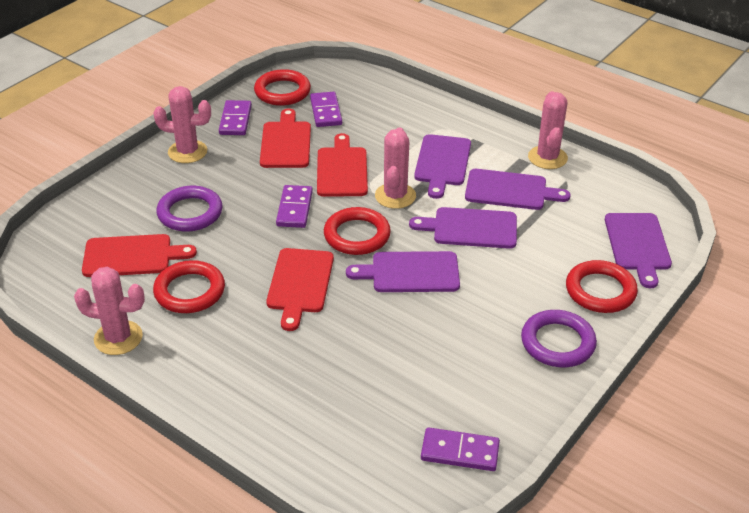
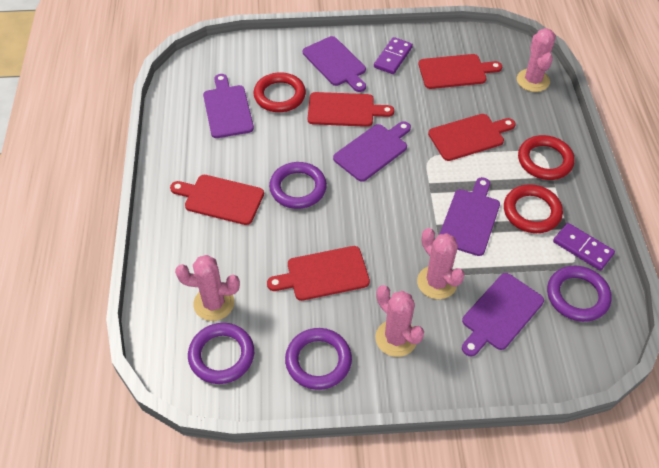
purple domino: [219,100,252,135] [276,185,313,228] [310,92,342,127] [421,427,500,471] = 4 -> [374,37,413,74] [553,223,615,271] = 2
purple ring: [156,186,223,232] [521,310,597,367] = 2 -> [188,323,254,384] [269,162,327,209] [285,328,352,390] [547,266,612,322] = 4
red cutting board: [82,234,197,277] [260,108,311,168] [266,248,334,331] [317,133,368,197] = 4 -> [170,175,264,225] [267,246,370,301] [308,92,394,127] [419,54,502,89] [428,114,516,161] = 5
red ring: [153,260,225,313] [254,69,311,106] [324,207,391,255] [566,260,638,313] = 4 -> [253,72,306,112] [504,184,563,233] [518,135,575,180] = 3

